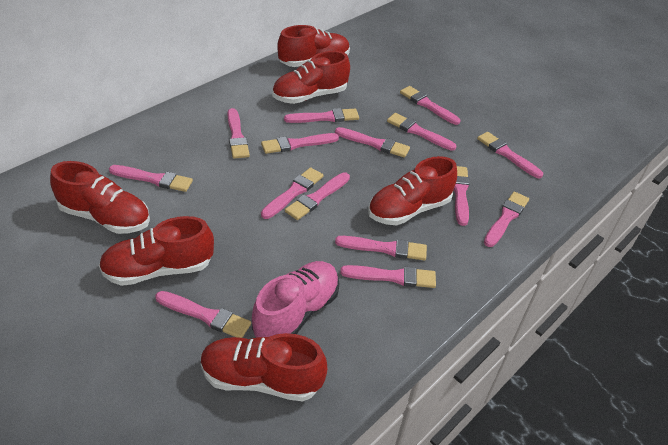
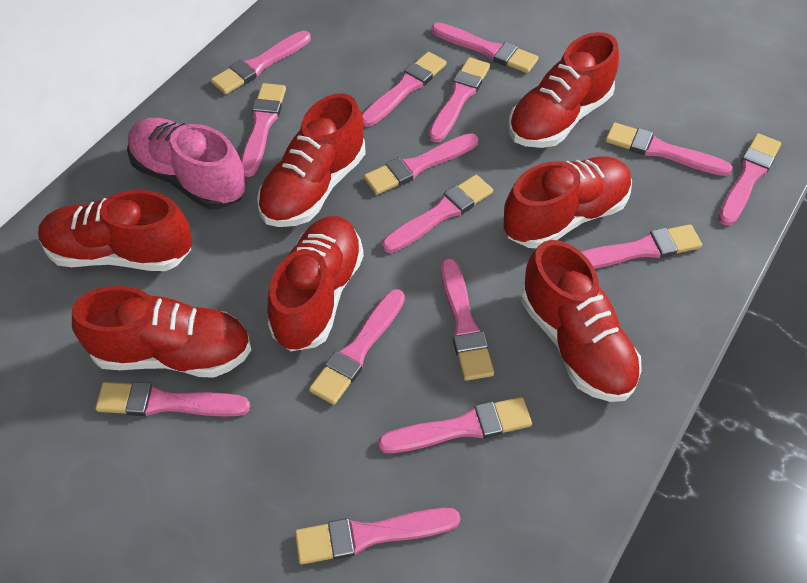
red shoe: [50,161,150,234] [99,216,214,286] [201,333,327,401] [272,51,350,104] [277,25,350,67] [368,156,457,225] = 6 -> [38,190,192,271] [72,286,251,378] [257,93,366,227] [268,216,364,351] [503,157,632,248] [508,32,619,148] [521,240,642,402] = 7

